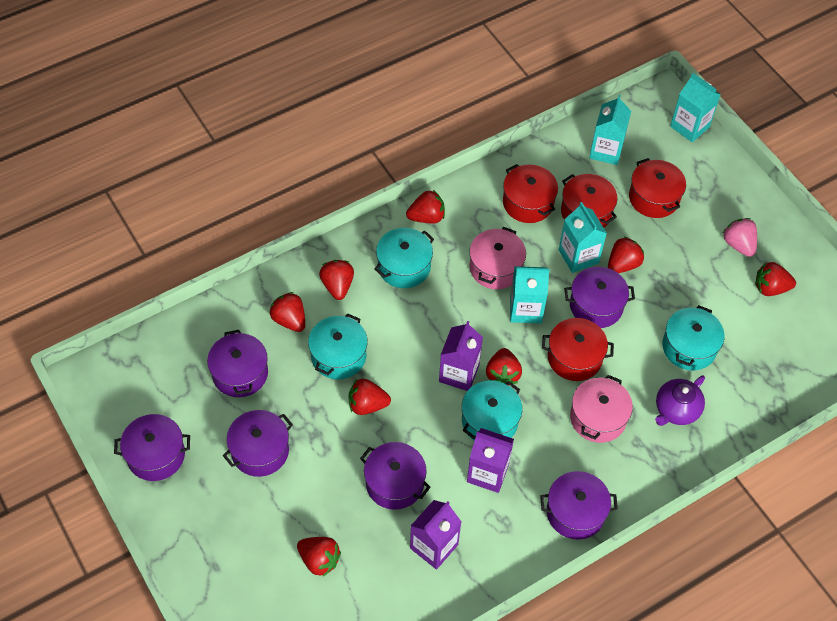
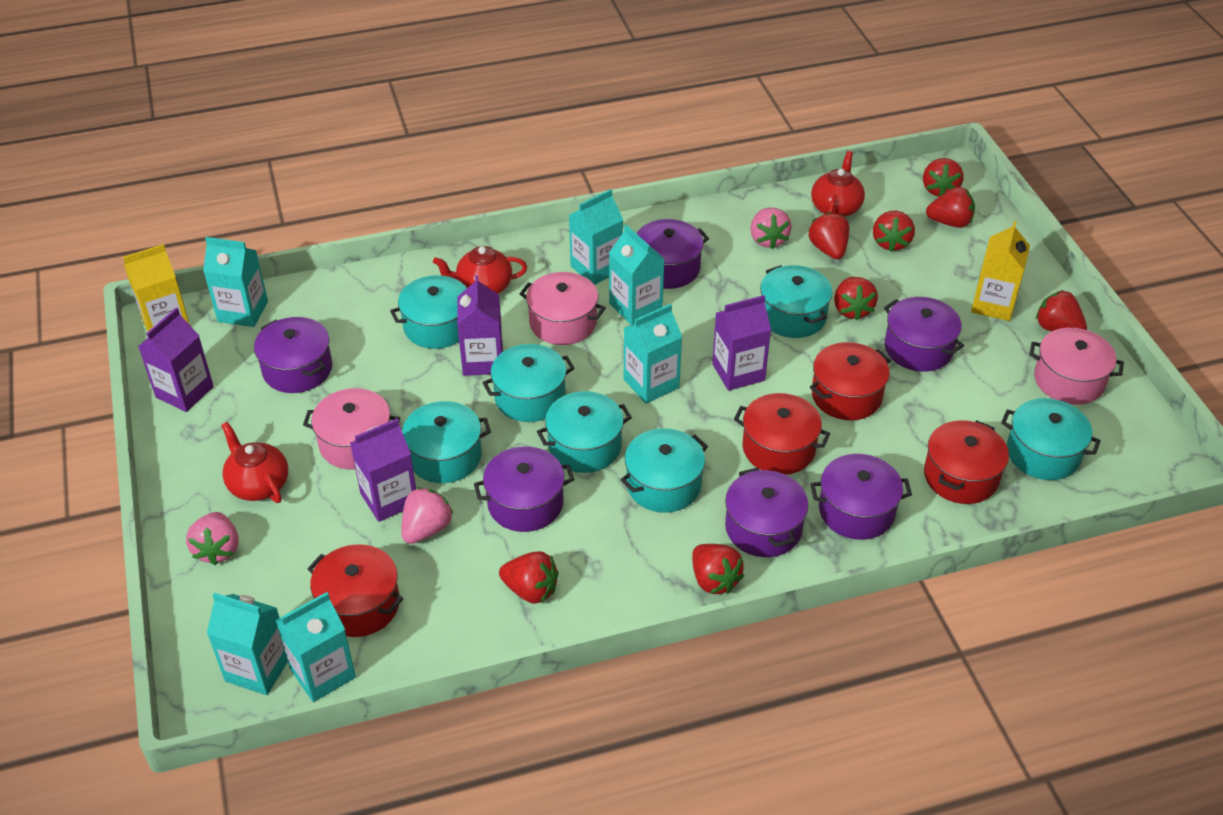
pink pot: [469,227,526,289] [570,375,633,443] = 2 -> [303,388,400,469] [520,272,606,345] [1029,328,1124,405] = 3
pink strawberry: [723,218,757,257] = 1 -> [186,512,239,565] [401,487,453,544] [750,208,792,249] = 3
purple carton: [410,500,461,570] [439,321,483,391] [467,428,514,493] = 3 -> [138,308,214,412] [350,419,416,522] [457,275,503,376] [712,295,771,391] = 4
purple teapot: [655,376,705,426] = 1 -> none = 0
red teapot: none = 0 -> [221,422,288,503] [433,246,527,294] [811,151,865,217] = 3
turquoise carton: [510,266,550,323] [559,202,607,273] [589,95,631,165] [670,73,721,142] = 4 -> [203,237,268,327] [207,593,288,695] [275,592,356,702] [569,189,623,285] [609,225,665,325] [624,304,682,403] = 6
turquoise pot: [308,313,368,379] [374,228,434,288] [462,380,522,441] [662,305,724,371] = 4 -> [390,275,468,349] [402,401,491,483] [482,344,575,422] [537,391,632,473] [621,428,708,513] [760,265,832,338] [1001,398,1101,480] = 7
yellow carton: none = 0 -> [123,244,190,331] [971,221,1030,321] = 2

